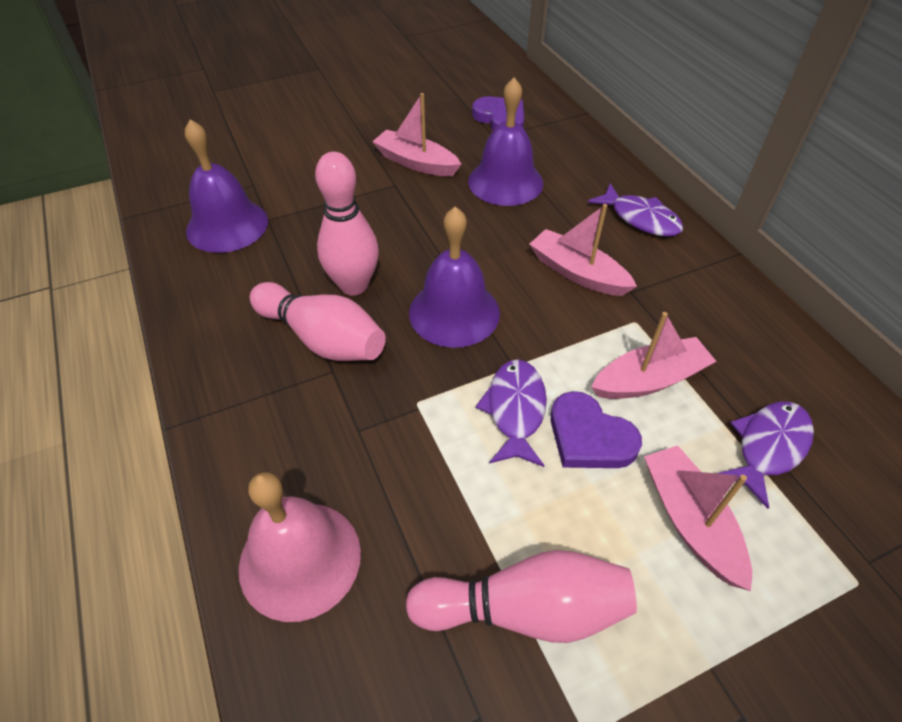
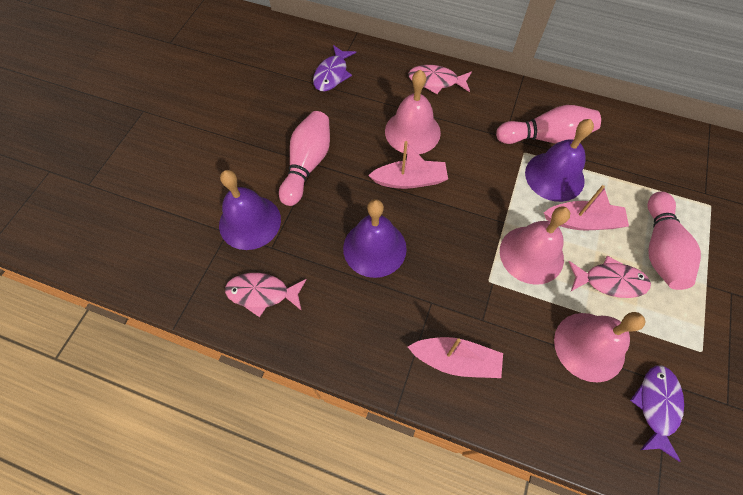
pink bell: [239,472,361,622] = 1 -> [385,70,441,154] [500,207,570,285] [554,312,646,383] = 3
pink boat: [372,93,461,176] [529,204,637,296] [591,312,716,399] [644,445,752,591] = 4 -> [368,141,448,189] [408,337,503,378] [544,185,629,230] = 3
pink fish: none = 0 -> [225,273,307,317] [408,65,472,94] [568,256,651,298] = 3
purple fish: [475,359,547,467] [588,183,683,237] [716,402,814,509] = 3 -> [313,45,356,92] [630,365,684,462] = 2
purple heart: [472,96,524,130] [550,391,642,468] = 2 -> none = 0

